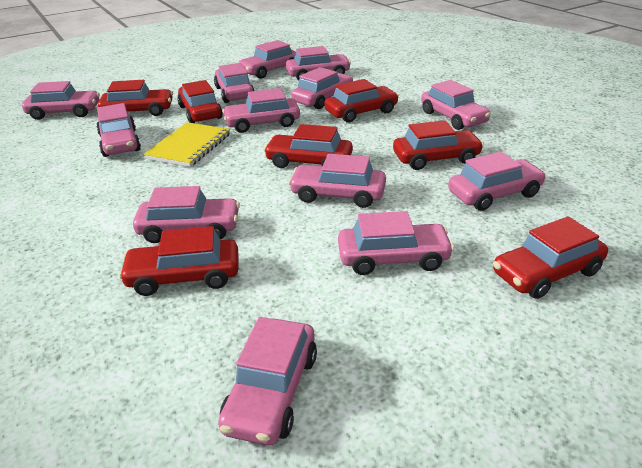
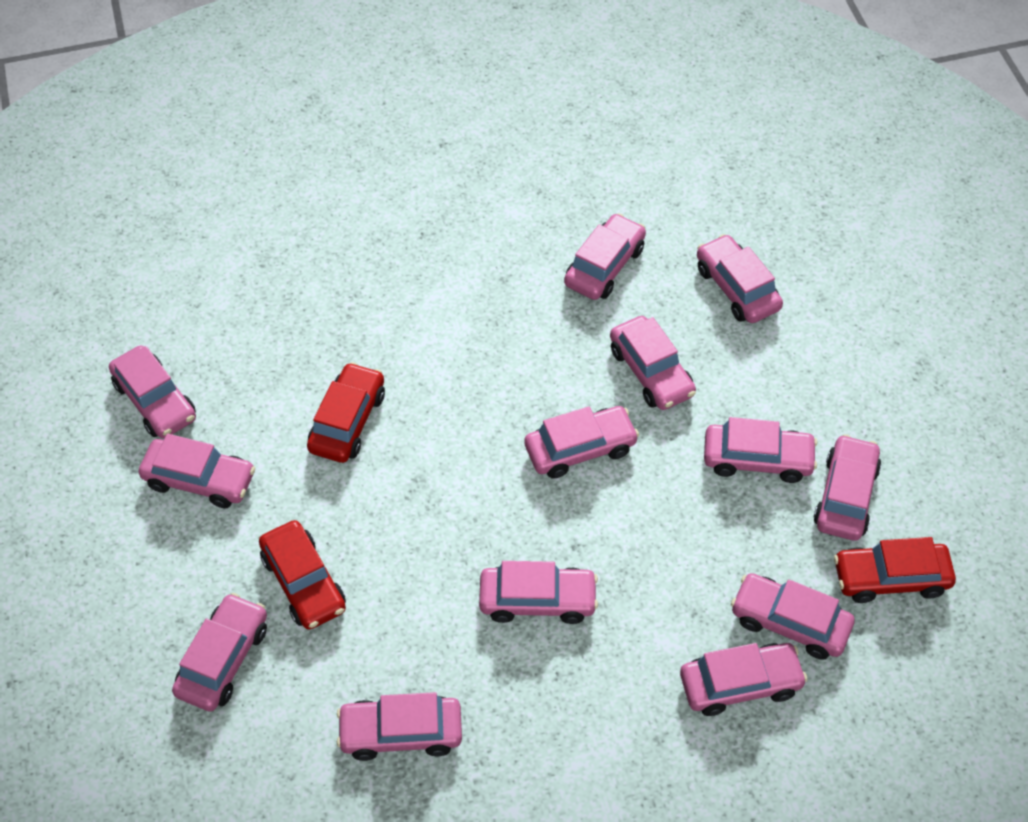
red car: [98,80,173,116] [119,226,239,296] [177,80,223,123] [264,124,353,168] [325,79,399,123] [393,120,484,170] [493,216,608,299] = 7 -> [259,520,346,630] [307,362,385,463] [834,537,956,603] = 3
yellow notebook: [144,122,230,167] = 1 -> none = 0

